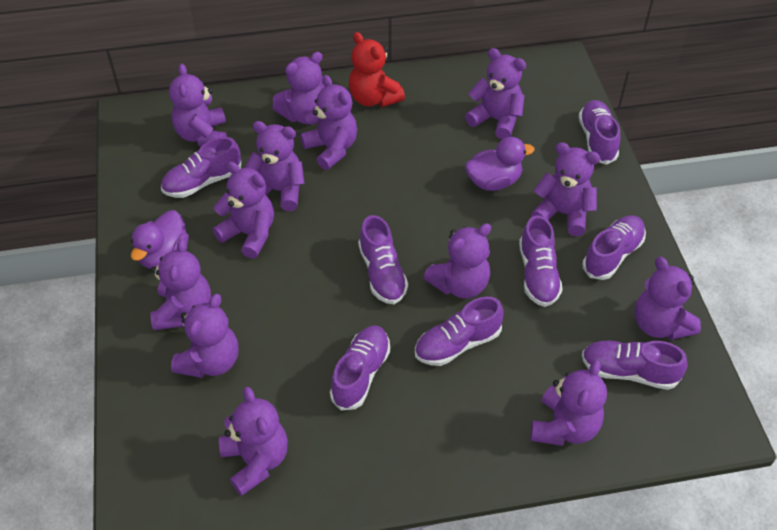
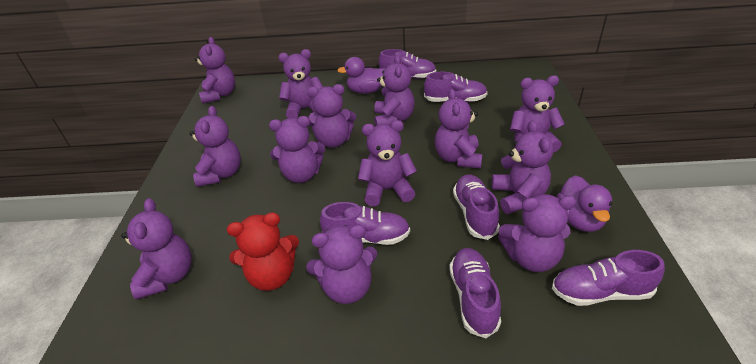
purple shoe: [161,137,241,198] [330,325,390,411] [358,215,408,304] [415,297,504,366] [519,215,563,307] [578,100,620,165] [582,341,688,390] [583,215,646,280] = 8 -> [320,202,410,245] [379,49,436,79] [424,72,488,102] [449,248,501,338] [453,174,500,240] [552,250,665,306] = 6

